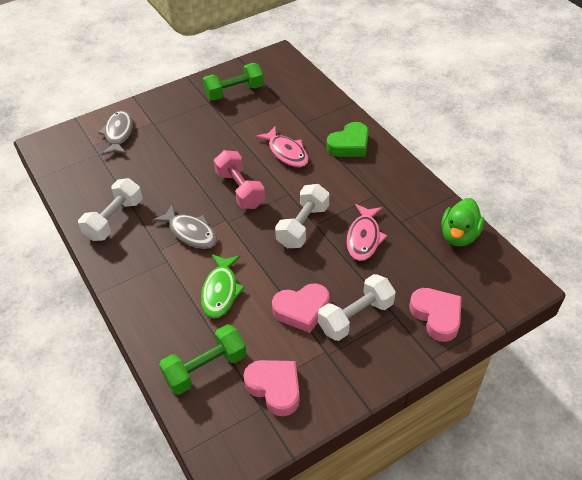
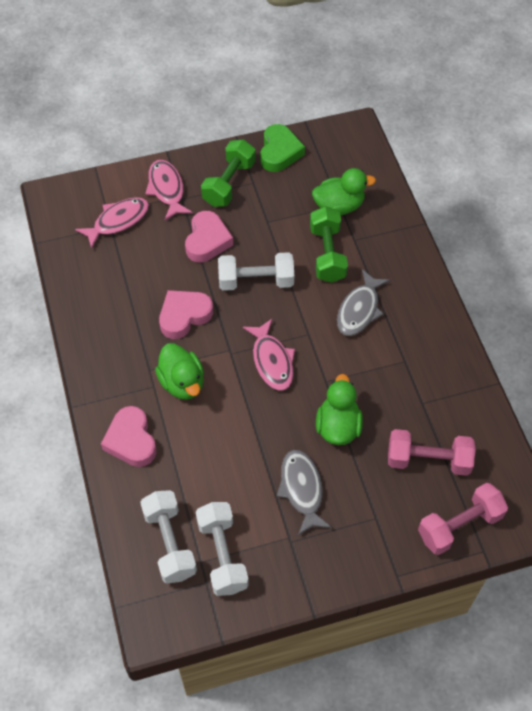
green duck: [441,198,484,246] = 1 -> [155,343,204,400] [312,168,376,215] [316,374,363,445] = 3
green fish: [201,254,245,318] = 1 -> none = 0
pink dumbbell: [214,150,265,209] = 1 -> [388,429,476,476] [418,483,508,555] = 2
pink fish: [255,126,309,167] [346,204,388,261] = 2 -> [75,197,149,249] [145,160,193,220] [243,319,295,391] = 3

